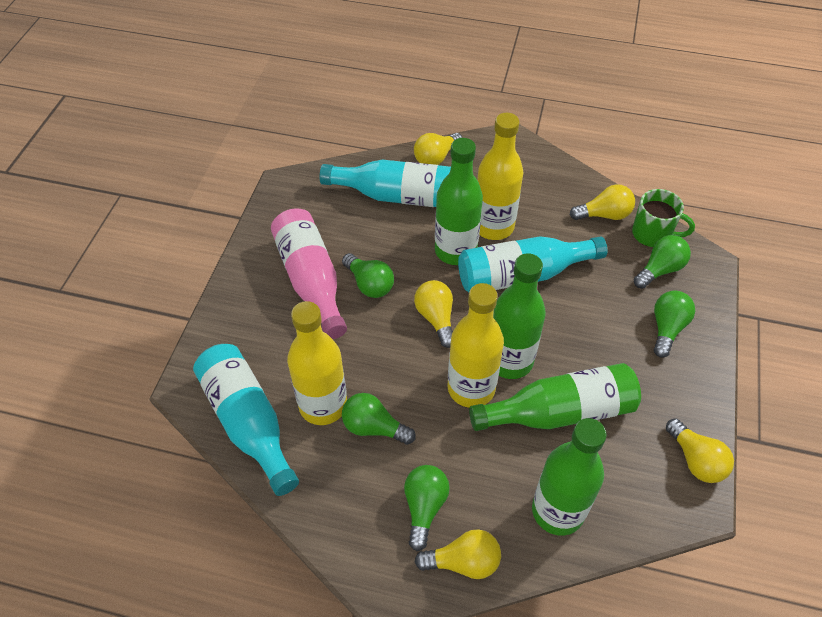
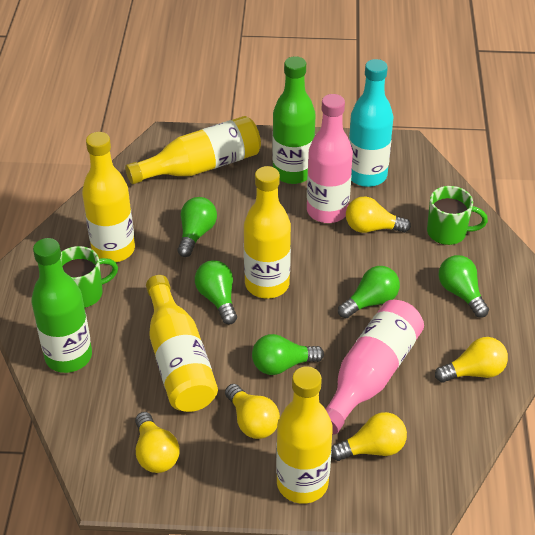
green bottle: [435,138,483,265] [469,363,641,431] [493,253,546,379] [532,418,607,536] = 4 -> [32,238,92,373] [272,56,315,184] = 2
green mug: [632,189,695,247] = 1 -> [60,246,118,308] [427,186,488,245] = 2
pink bottle: [271,209,347,339] = 1 -> [307,94,353,223] [325,300,424,435] = 2
turquoise bottle: [193,344,299,496] [319,160,451,207] [458,236,607,292] = 3 -> [349,59,393,187] = 1
yellow bottle: [287,301,347,425] [448,283,504,408] [477,113,524,240] = 3 -> [82,132,135,262] [125,116,261,184] [146,275,218,412] [244,166,291,299] [276,366,333,504] = 5

